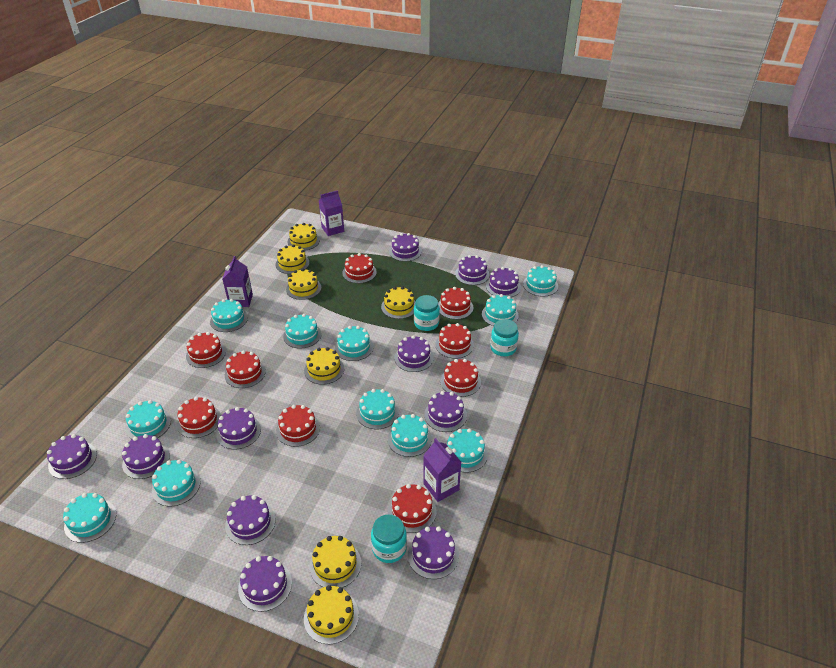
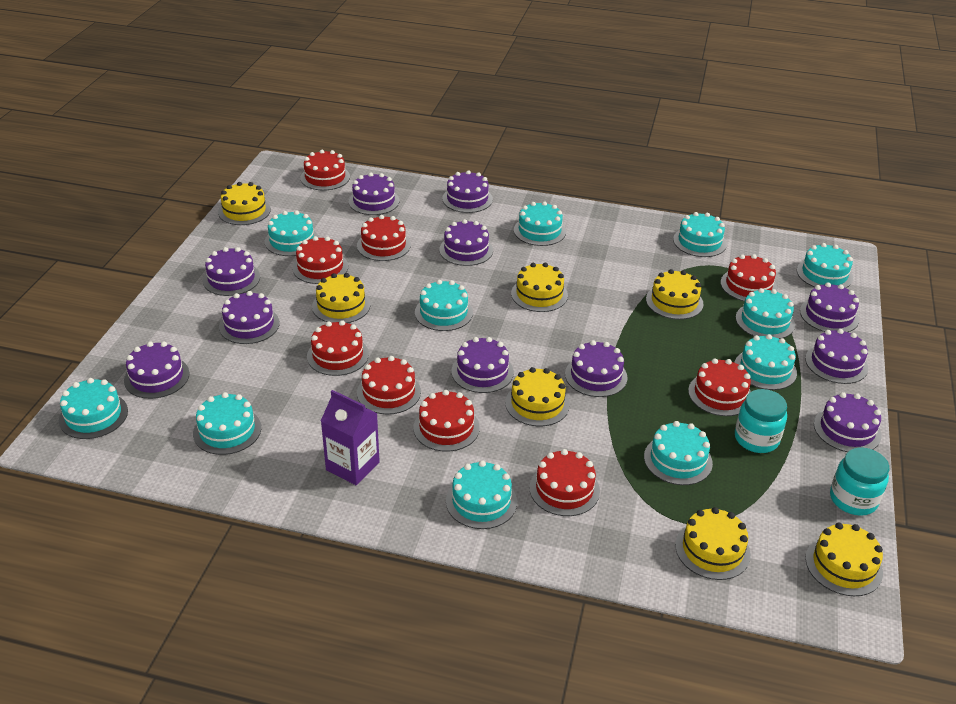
purple carton: [222,256,253,307] [319,190,344,236] [423,438,461,502] = 3 -> [321,390,380,485] = 1
turquoise jar: [371,514,407,563] [414,295,440,331] [490,319,519,356] = 3 -> [735,389,787,453] [830,448,889,516] = 2

